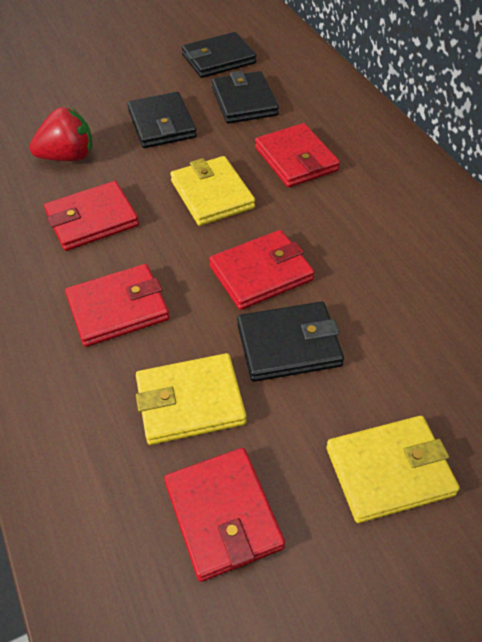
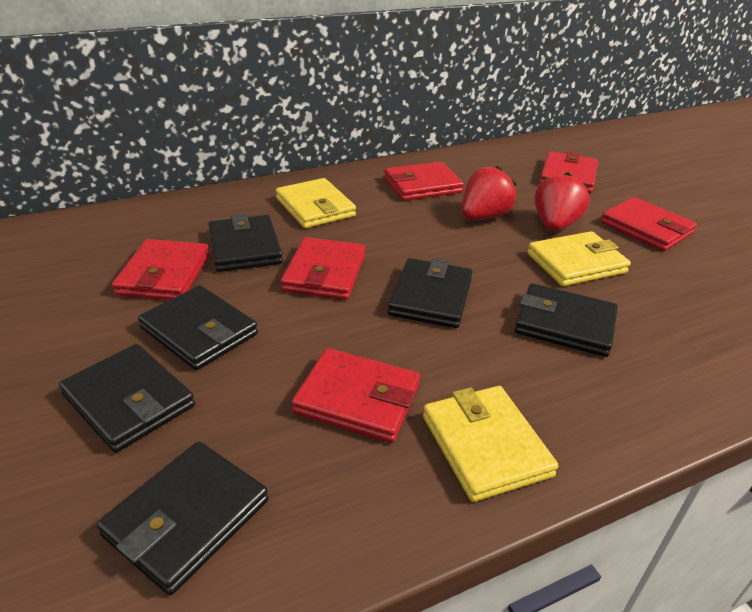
black wallet: [127,92,197,148] [181,32,256,78] [212,71,279,124] [237,301,344,382] = 4 -> [59,344,195,453] [97,441,268,595] [138,285,258,370] [208,214,283,272] [388,258,473,328] [515,283,618,357] = 6
red strawberry: [29,107,92,161] = 1 -> [462,166,517,220] [535,172,590,231] = 2
red wallet: [44,181,139,251] [65,264,170,347] [164,448,285,582] [209,230,315,310] [255,123,340,187] = 5 -> [112,239,209,300] [281,237,365,300] [292,348,420,443] [384,162,464,201] [540,151,598,193] [601,197,697,251] = 6

